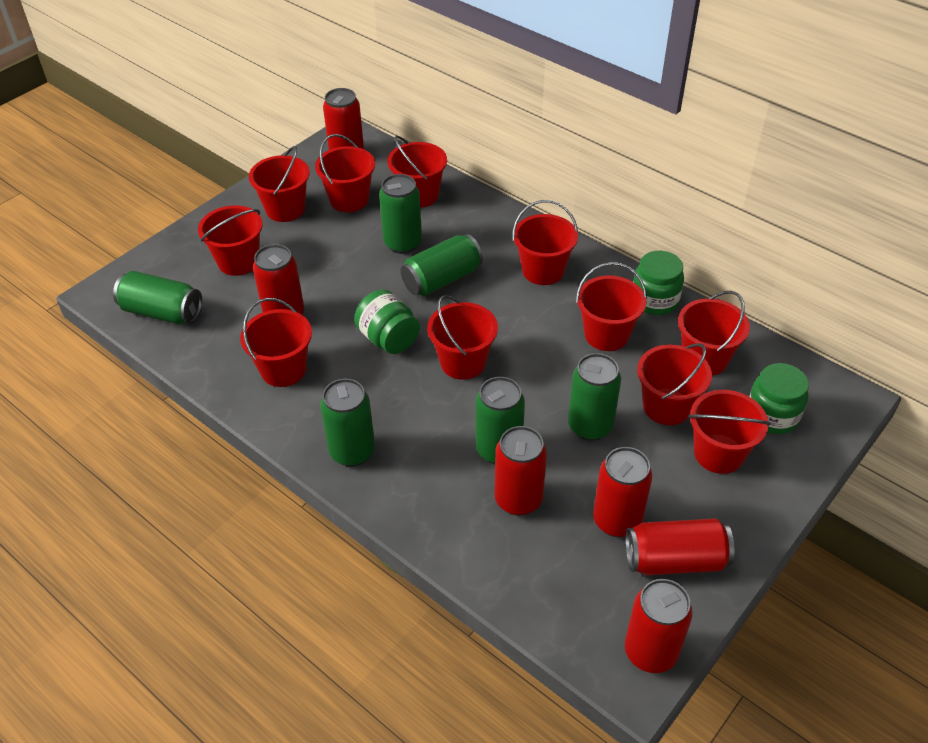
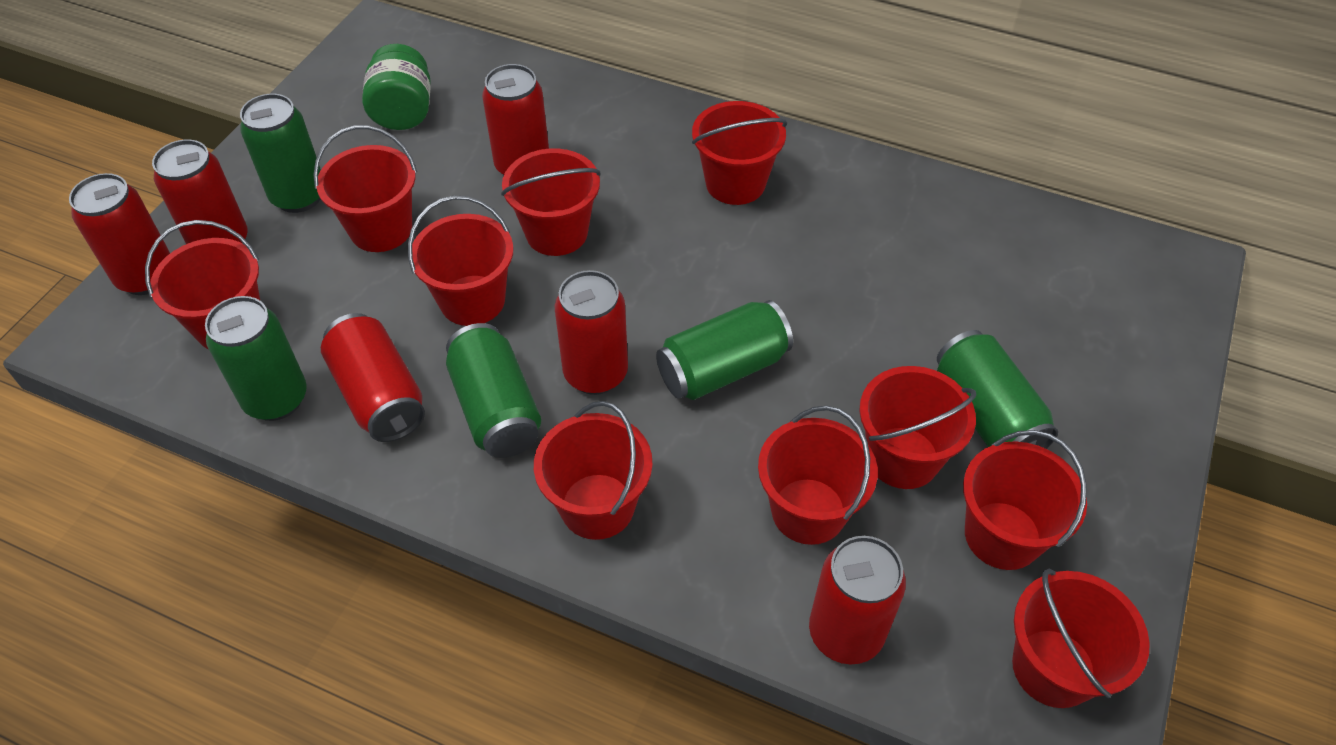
green can: [113,271,202,324] [320,379,375,467] [379,174,422,254] [400,234,483,296] [476,377,525,464] [568,353,621,441] = 6 -> [205,296,307,421] [240,94,321,213] [446,323,541,458] [656,300,793,400] [937,330,1058,449] = 5
green jar: [354,289,420,354] [633,251,684,315] [749,363,809,434] = 3 -> [362,44,431,130] = 1
red bucket: [198,205,263,276] [240,298,312,387] [249,146,310,222] [315,134,375,212] [388,136,447,208] [427,295,498,380] [512,200,578,285] [576,262,647,351] [637,343,712,425] [678,291,750,376] [688,390,771,474] = 11 -> [145,220,260,349] [313,125,417,252] [408,196,513,326] [501,148,601,256] [534,401,652,540] [692,101,787,205] [758,406,878,545] [859,366,976,489] [963,430,1087,570] [1012,568,1150,708] = 10

